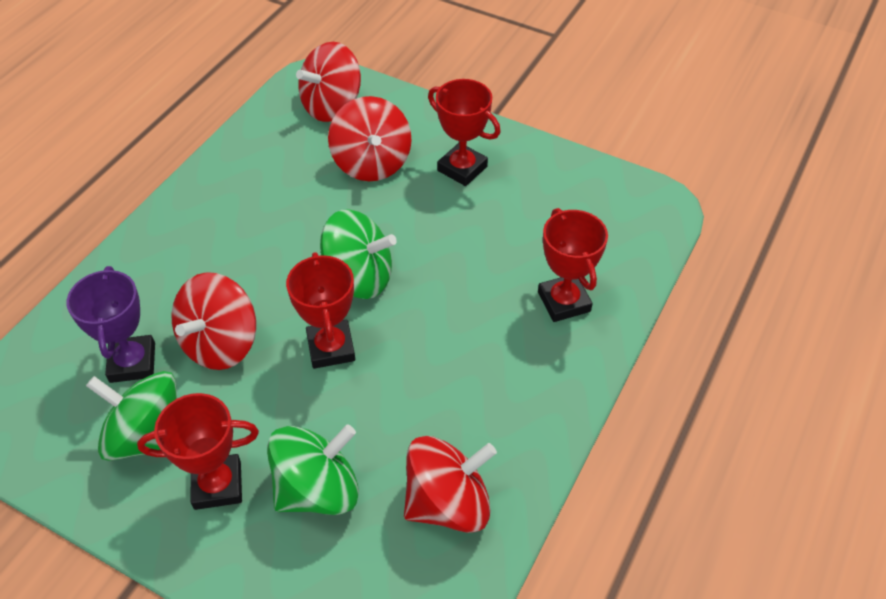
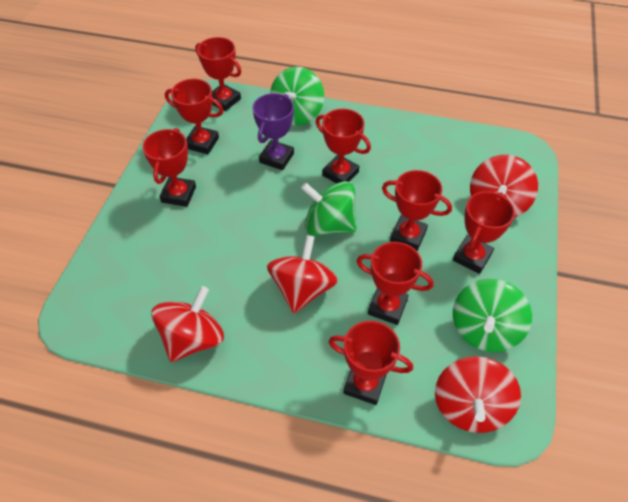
red trophy: [137,393,259,510] [286,252,355,369] [428,79,501,186] [538,208,608,322] = 4 -> [142,128,196,207] [165,79,224,154] [195,37,241,111] [316,109,371,183] [329,321,413,405] [357,242,434,325] [382,170,452,251] [453,191,515,274] = 8

